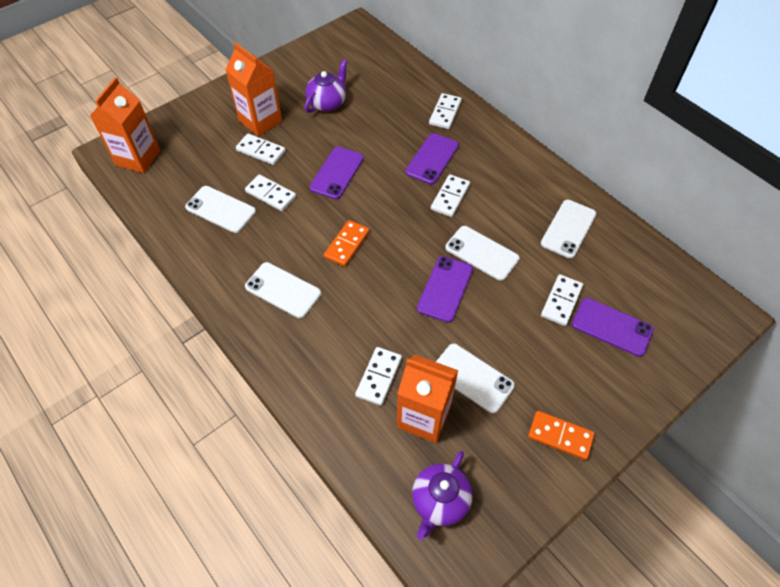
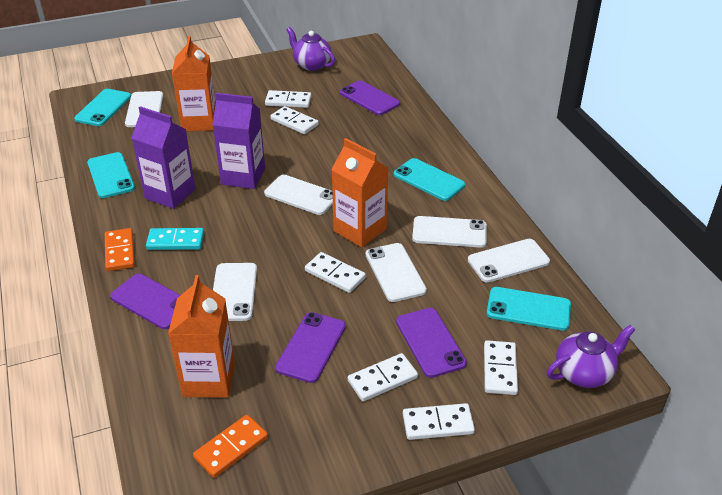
purple carton: none = 0 -> [131,106,195,209] [212,93,265,189] = 2
turquoise domino: none = 0 -> [146,228,204,250] = 1
turquoise phone: none = 0 -> [74,89,131,126] [87,152,135,198] [394,158,465,201] [487,287,571,331] = 4
white phone: [185,186,256,233] [245,262,321,319] [436,343,515,413] [445,226,520,281] [541,200,597,258] = 5 -> [125,91,163,127] [213,263,257,321] [264,175,333,215] [365,243,427,302] [412,216,487,248] [468,239,550,283] = 6

